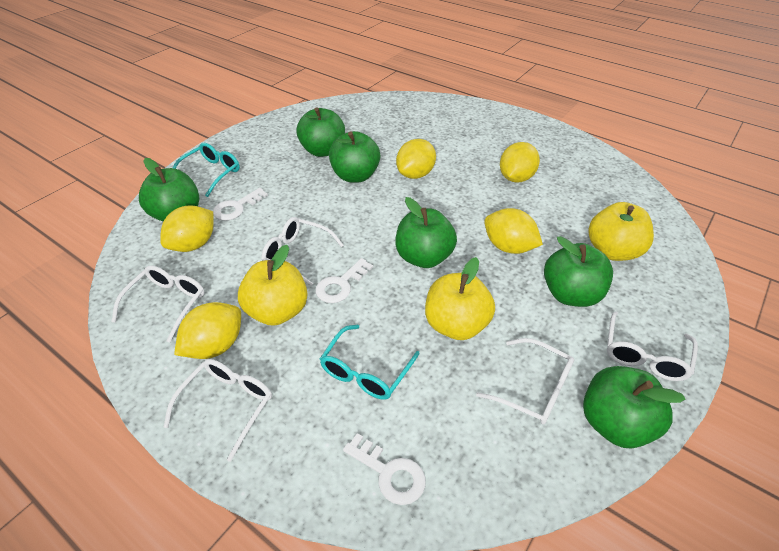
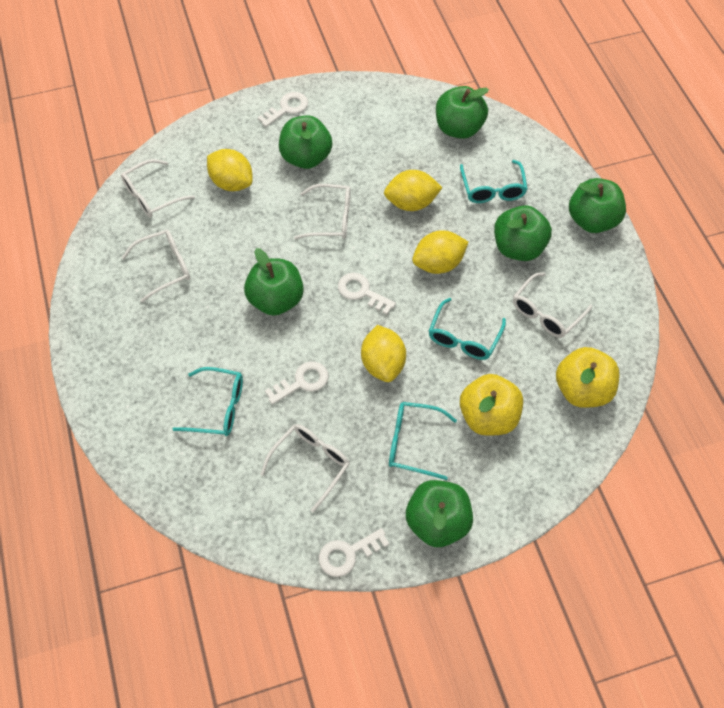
turquoise glasses: [173,142,240,197] [320,325,420,400] = 2 -> [172,367,243,436] [389,402,457,480] [429,298,506,360] [460,160,527,203] = 4
white key: [213,188,268,221] [316,258,373,303] [343,433,426,505] = 3 -> [258,92,308,127] [265,361,329,405] [319,528,389,577] [338,273,396,315] = 4
yellow apple: [238,245,308,326] [425,257,495,340] [588,202,654,261] = 3 -> [460,374,523,436] [556,347,619,408] = 2
yellow lemon: [160,206,213,252] [174,302,241,359] [396,139,436,179] [484,208,543,254] [500,142,540,183] = 5 -> [207,149,253,191] [361,325,406,382] [384,170,443,211] [412,230,468,274] = 4

